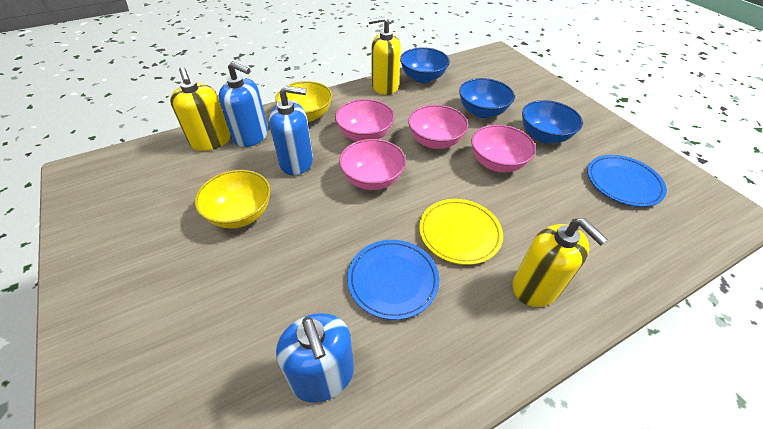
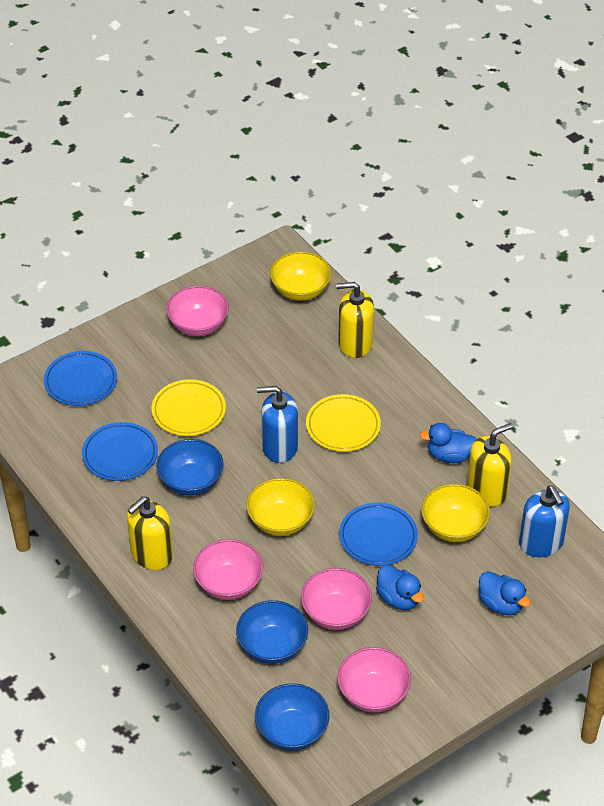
blue duck: none = 0 -> [376,565,424,610] [420,423,477,463] [479,571,530,616] = 3
blue plate: [347,240,439,320] [587,155,667,207] = 2 -> [44,351,117,406] [82,422,158,481] [339,502,418,566] = 3
blue soap dispenser: [219,61,268,147] [269,86,313,175] [276,313,354,403] = 3 -> [257,386,298,463] [519,485,570,557] = 2
yellow bowl: [195,170,271,228] [275,81,332,122] = 2 -> [246,478,315,536] [270,251,331,301] [421,484,490,542] = 3
yellow plate: [419,199,503,265] = 1 -> [152,379,226,436] [306,394,381,452] = 2

